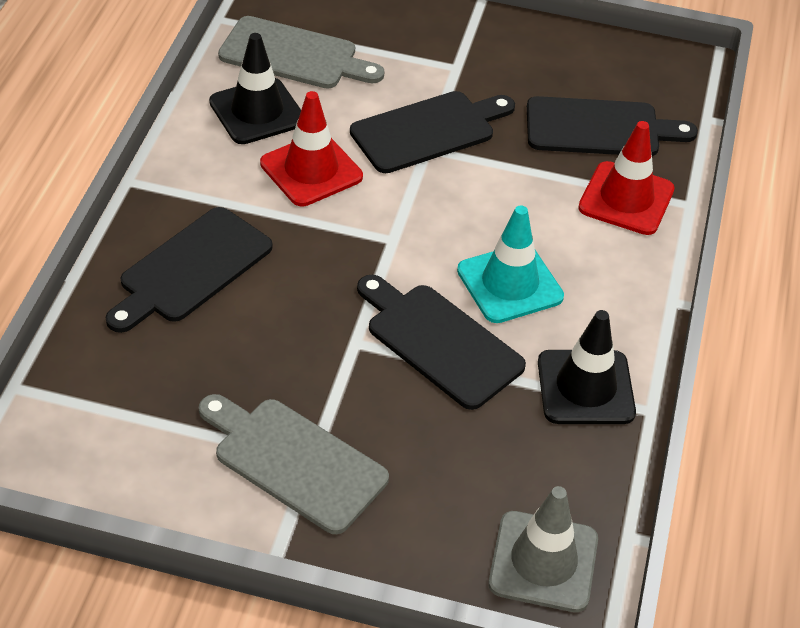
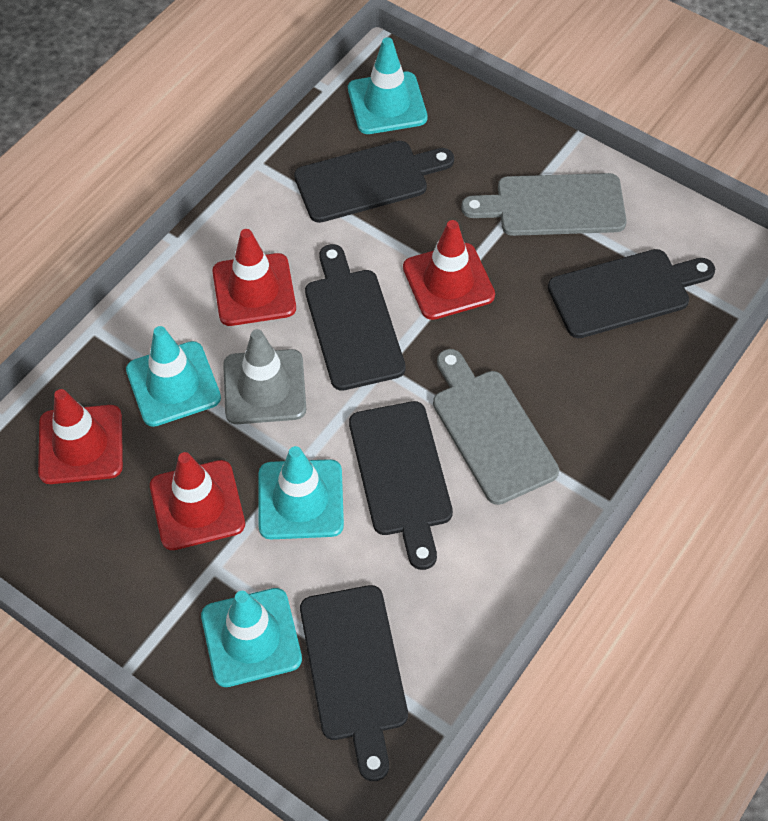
black cutting board: [106,207,273,333] [350,91,515,173] [357,275,526,410] [527,96,698,156] = 4 -> [294,141,454,223] [300,585,408,781] [305,244,406,391] [349,401,453,570] [548,249,715,338] = 5
black traffic cone: [209,33,301,144] [538,310,636,424] = 2 -> none = 0
red traffic cone: [260,91,363,206] [578,121,675,235] = 2 -> [38,389,123,484] [150,452,245,550] [212,229,296,326] [403,220,495,320] = 4
turquoise traffic cone: [457,205,564,323] = 1 -> [126,326,221,427] [201,588,302,687] [259,446,344,539] [348,37,427,134] = 4

